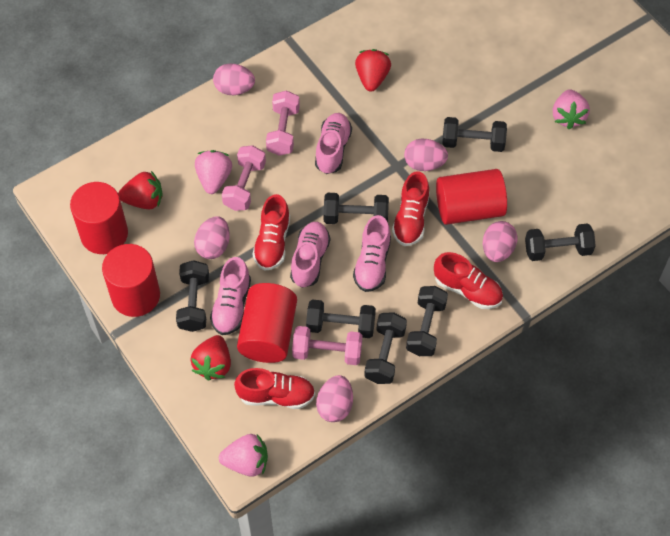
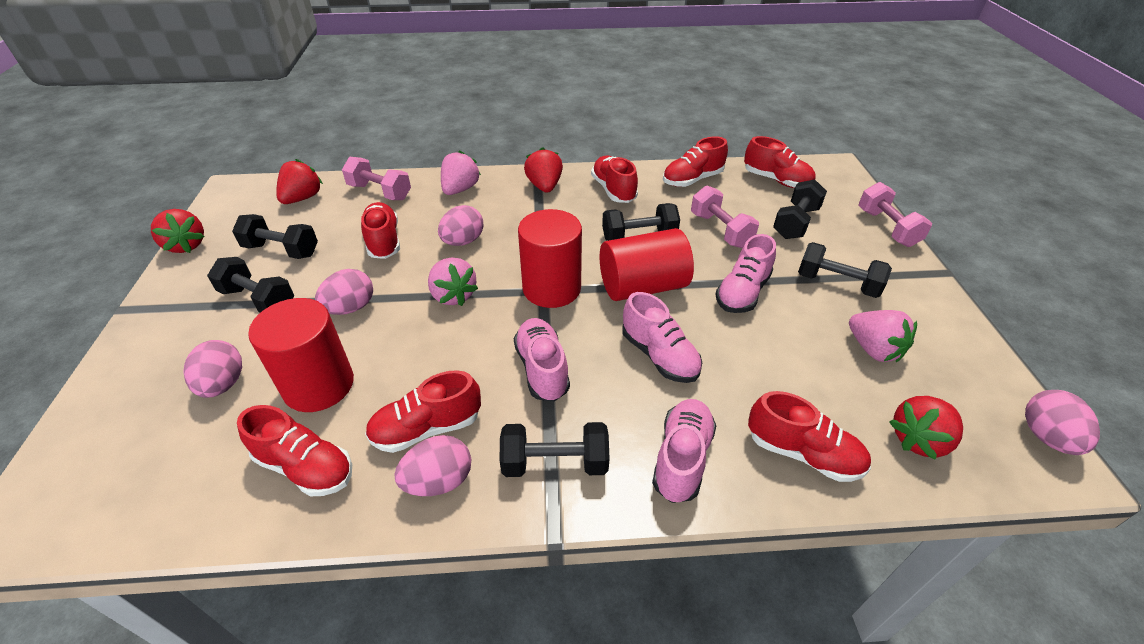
black dumbbell: [176,260,209,332] [306,299,376,338] [324,193,389,224] [364,312,407,384] [406,286,448,356] [442,117,507,152] [525,223,596,261] = 7 -> [207,257,294,313] [232,214,318,259] [500,422,610,477] [602,203,680,241] [773,180,827,239] [798,242,892,298] = 6
red cylinder: [70,182,128,254] [102,244,160,317] [237,283,297,363] [436,169,507,225] = 4 -> [248,298,354,412] [518,209,582,308] [600,228,694,301] = 3
red shoe: [234,368,315,409] [253,194,290,271] [392,171,429,246] [434,252,503,309] = 4 -> [237,405,352,496] [361,202,400,259] [365,370,481,453] [591,156,638,203] [663,136,728,187] [744,136,816,188] [748,391,871,482] = 7
red strawberry: [118,171,162,209] [191,335,231,381] [355,49,391,92] = 3 -> [151,209,205,253] [276,159,323,204] [524,147,563,193] [889,396,963,460] = 4

